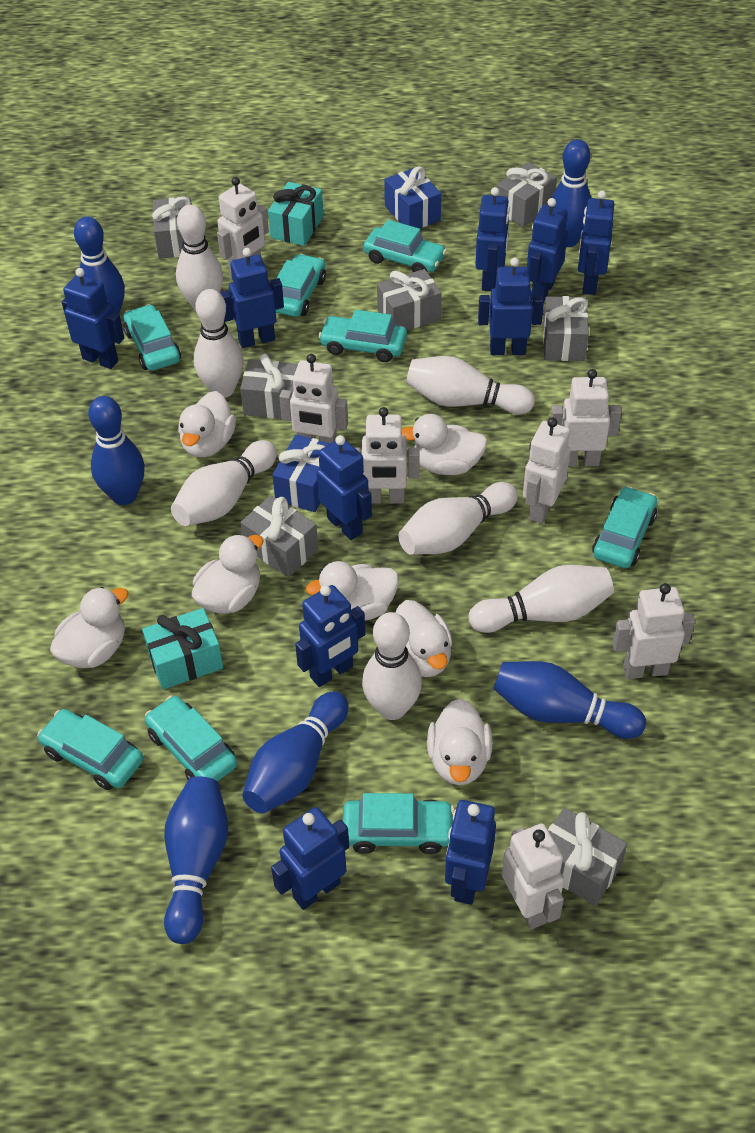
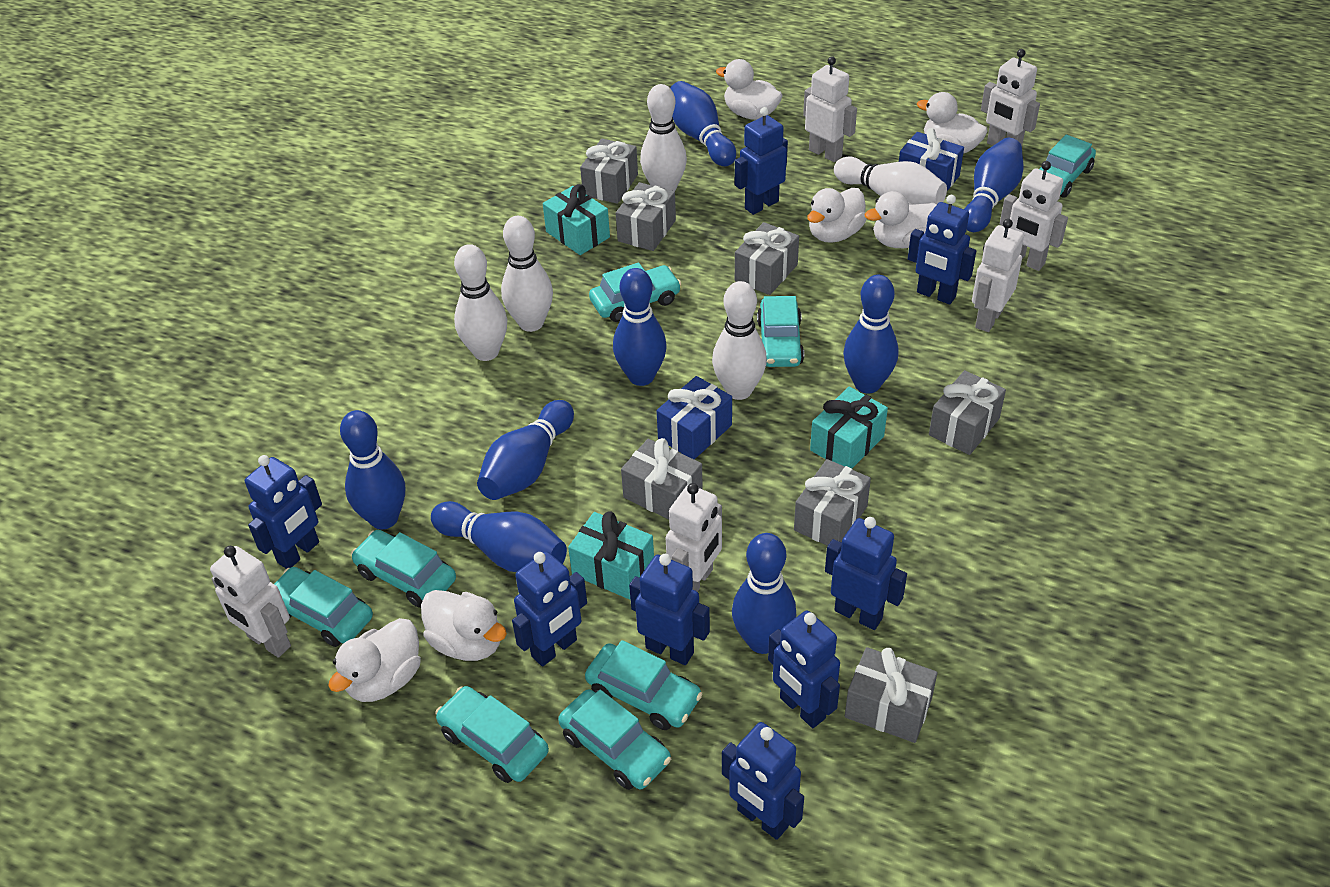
blue bowling pin: [74,217,125,314] [88,396,145,505] [164,776,228,944] [242,691,349,813] [493,661,646,739] [551,139,591,247] = 6 -> [340,410,405,529] [431,501,567,572] [477,400,574,500] [613,268,667,386] [670,81,736,166] [732,533,796,654] [843,275,898,393] [964,138,1024,232] = 8
blue robot: [62,268,124,369] [219,248,284,348] [271,807,349,910] [295,585,365,687] [316,435,372,540] [445,800,496,905] [475,187,510,291] [478,258,544,355] [527,198,567,301] [578,190,614,295] = 10 -> [245,455,322,569] [512,551,587,666] [629,554,710,665] [722,722,804,840] [735,107,788,215] [768,611,840,728] [825,517,907,630] [908,195,976,304] = 8
turquoise gift: [142,608,223,689] [268,182,323,246] = 2 -> [543,184,610,255] [568,511,654,599] [810,387,888,468] = 3
white bowling pin: [171,440,277,526] [176,205,223,311] [194,289,244,398] [362,612,422,720] [398,482,518,555] [406,356,535,414] [469,565,614,633] = 7 -> [454,244,507,361] [501,216,553,332] [640,84,687,191] [712,281,767,400] [834,156,947,205] = 5
white duck: [50,587,128,668] [178,391,236,457] [192,534,264,614] [306,561,399,621] [395,600,452,677] [402,414,488,475] [427,698,493,785] = 7 -> [328,618,421,702] [421,590,507,661] [716,59,783,120] [807,188,867,243] [865,191,937,248] [917,92,988,154] = 6
white robot: [217,177,269,276] [279,354,348,443] [355,407,419,504] [502,823,564,930] [523,418,570,524] [551,369,621,466] [612,583,695,679] = 7 -> [210,546,291,658] [666,483,722,592] [803,56,857,162] [972,219,1024,332] [981,49,1040,146] [1000,161,1068,271] = 6

